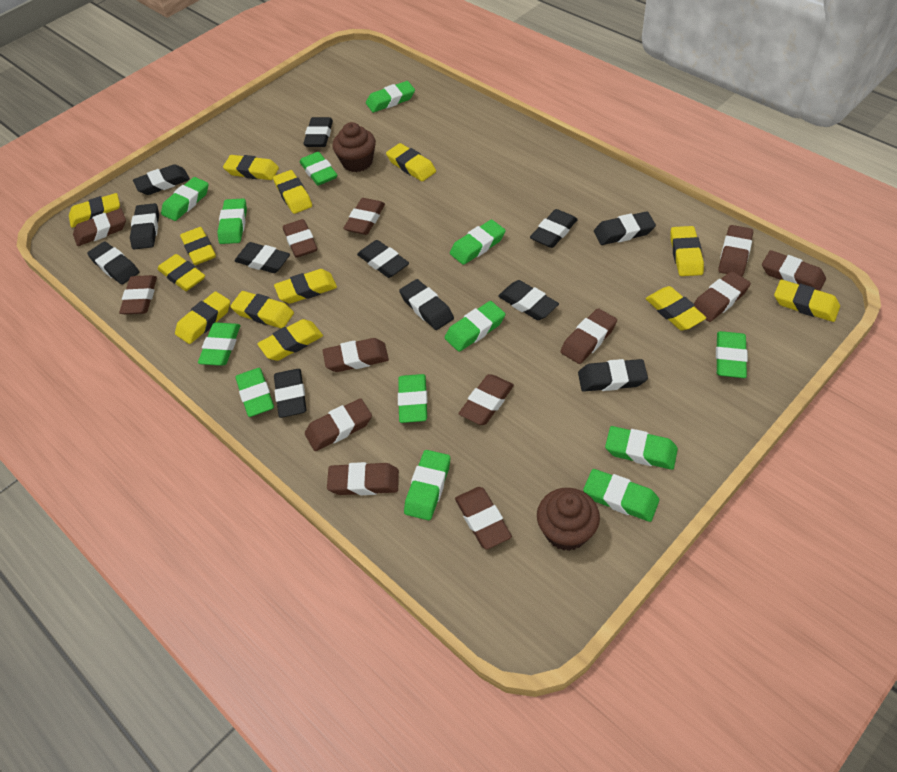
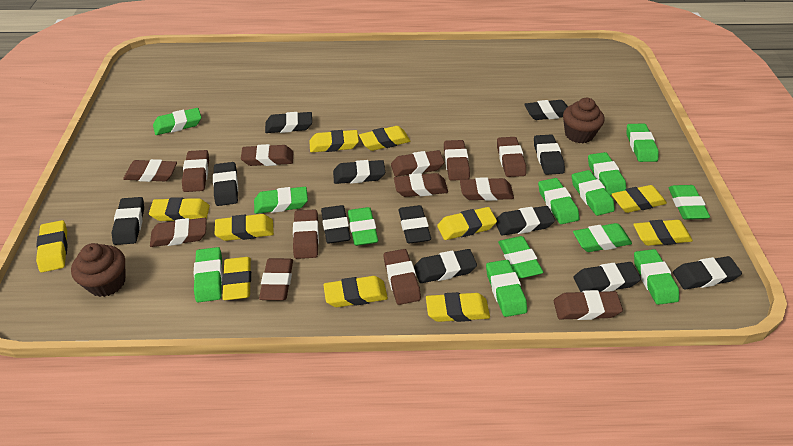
yellow eraser: [69,193,120,228] [157,254,205,291] [175,291,230,344] [180,227,216,265] [223,155,279,180] [230,291,294,328] [257,319,323,361] [273,170,312,214] [274,269,337,304] [386,143,436,181] [646,286,706,330] [671,226,704,276] [774,280,840,322] = 13 -> [36,220,68,272] [149,197,210,221] [215,214,274,241] [222,257,251,300] [309,130,359,152] [323,276,388,307] [359,126,410,151] [426,292,490,322] [437,207,497,240] [612,185,667,213] [633,220,693,246] = 11

